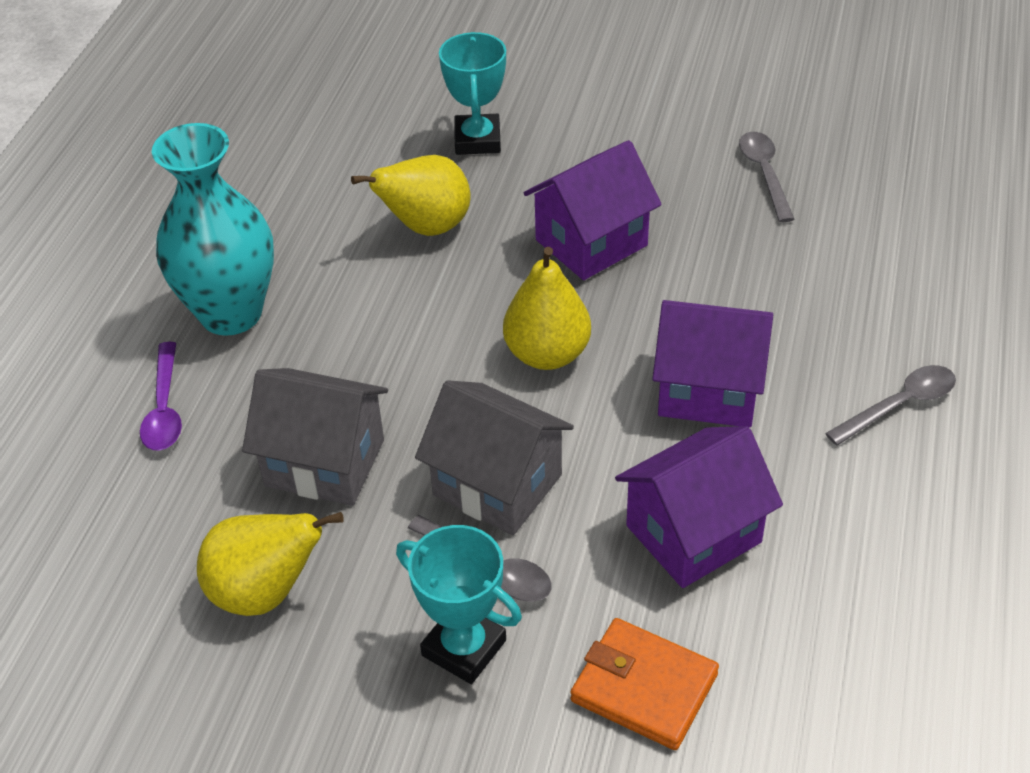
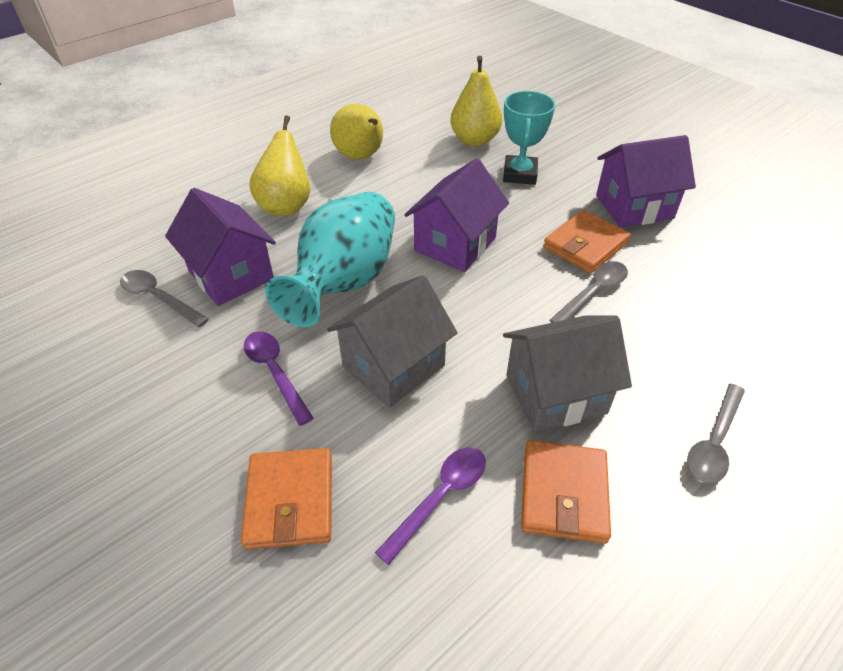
orange wallet: [570,618,719,750] = 1 -> [241,448,332,550] [521,440,611,544] [543,210,631,274] = 3
purple spoon: [140,342,182,451] = 1 -> [244,331,314,426] [375,447,486,565] = 2
turquoise trophy: [396,525,522,684] [439,32,506,155] = 2 -> [503,91,555,185] = 1

